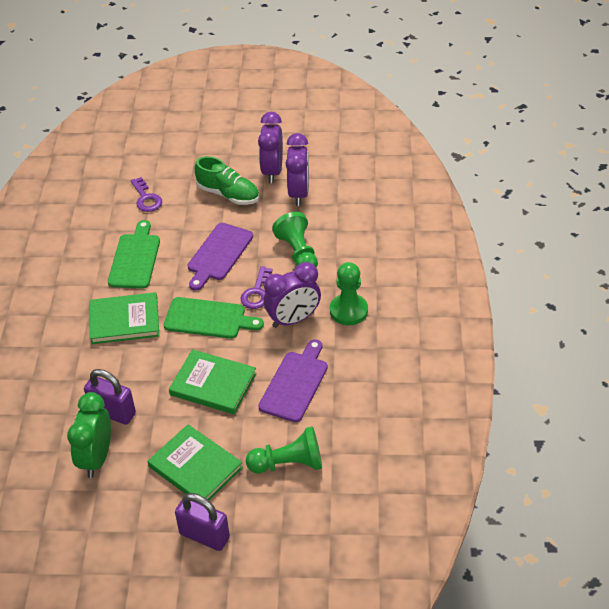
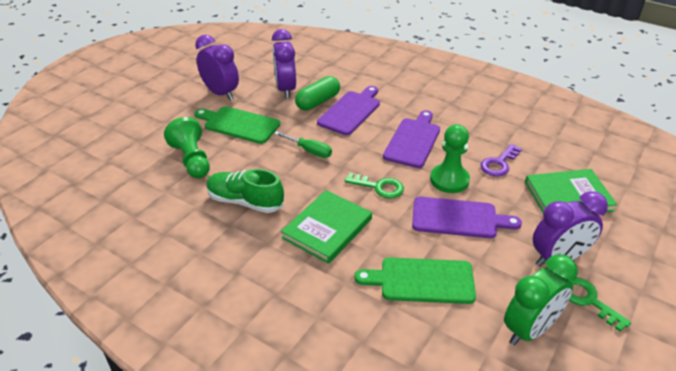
green book: [90,292,159,344] [148,424,243,500] [169,349,256,414] = 3 -> [281,190,372,264] [525,169,617,213] = 2
green capsule: none = 0 -> [295,76,340,110] = 1
green key: none = 0 -> [345,173,404,198] [569,277,631,332] = 2
green pawn: [246,426,322,474] [272,212,318,268] [330,262,368,325] = 3 -> [164,117,210,178] [430,124,470,193] = 2
green screwdriver: none = 0 -> [274,131,332,158] = 1
purple cutting board: [188,223,253,291] [258,339,328,422] = 2 -> [317,86,380,135] [383,110,440,168] [412,197,522,238] = 3
purple key: [131,177,162,212] [240,266,273,309] = 2 -> [480,144,522,176] = 1
purple padlock: [84,369,136,425] [175,493,230,551] = 2 -> none = 0

